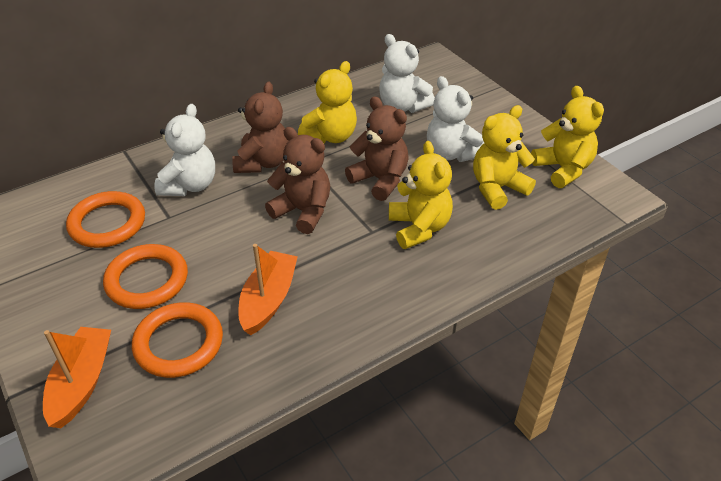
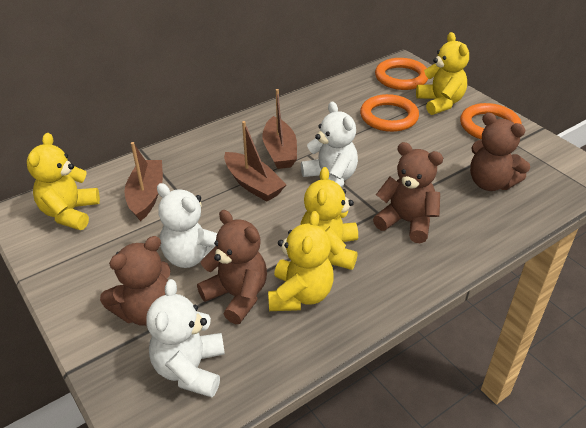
brown boat: none = 0 -> [124,142,163,221] [224,121,286,202] [262,89,297,169] = 3
brown teddy bear: [232,82,288,173] [265,127,330,234] [345,96,409,201] = 3 -> [100,236,170,326] [197,210,267,324] [373,142,443,243] [470,113,530,191] = 4
orange boat: [43,327,111,428] [238,244,298,336] = 2 -> none = 0

